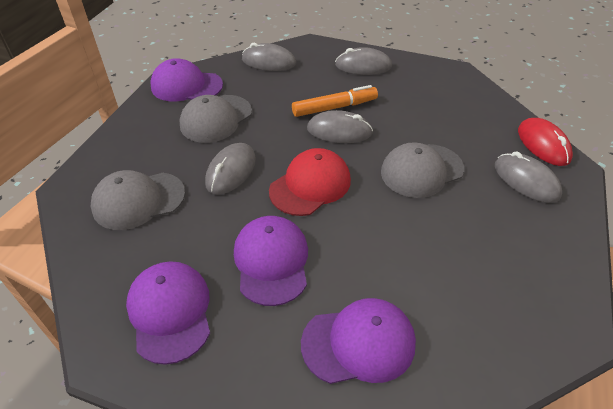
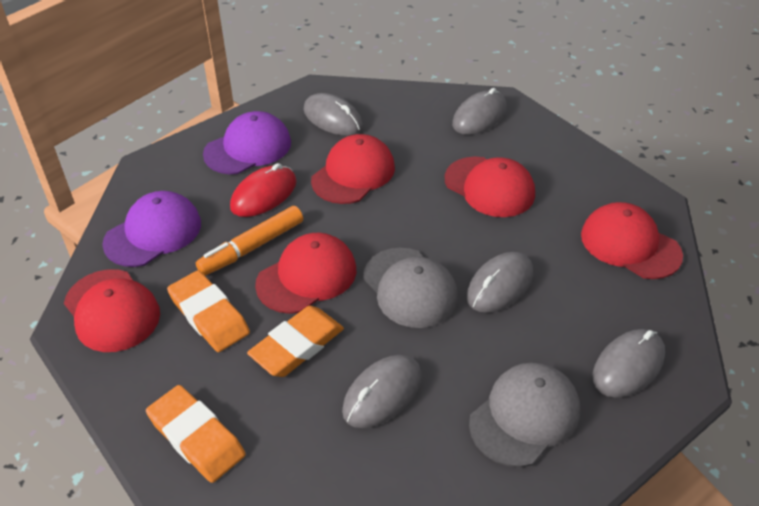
grey cap: [91,170,185,230] [180,95,252,143] [381,142,464,198] = 3 -> [363,248,458,328] [469,362,580,467] = 2
orange eraser: none = 0 -> [146,385,246,483] [167,270,250,352] [247,306,344,377] = 3
purple cap: [126,261,210,365] [151,58,223,102] [234,216,308,306] [301,298,416,384] = 4 -> [102,191,201,267] [203,111,291,174] = 2
red cap: [269,148,351,216] = 1 -> [64,269,160,352] [255,233,356,314] [311,134,395,204] [445,156,535,217] [581,202,683,279] = 5

